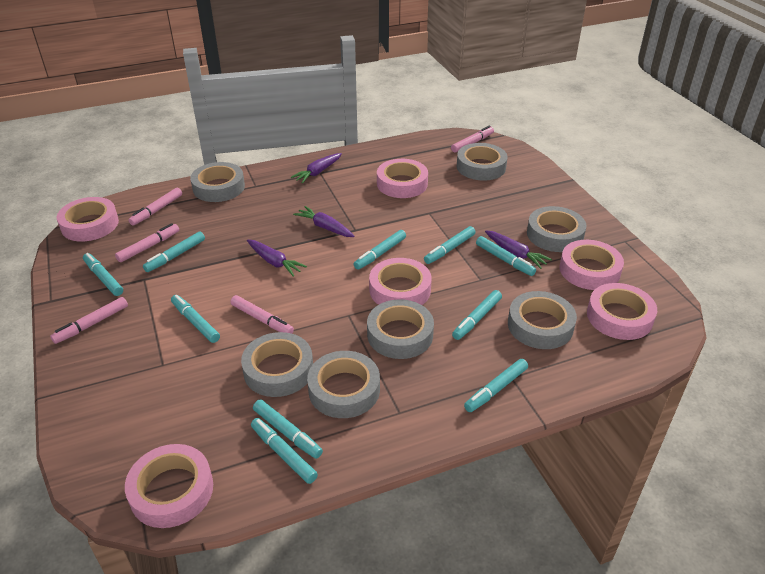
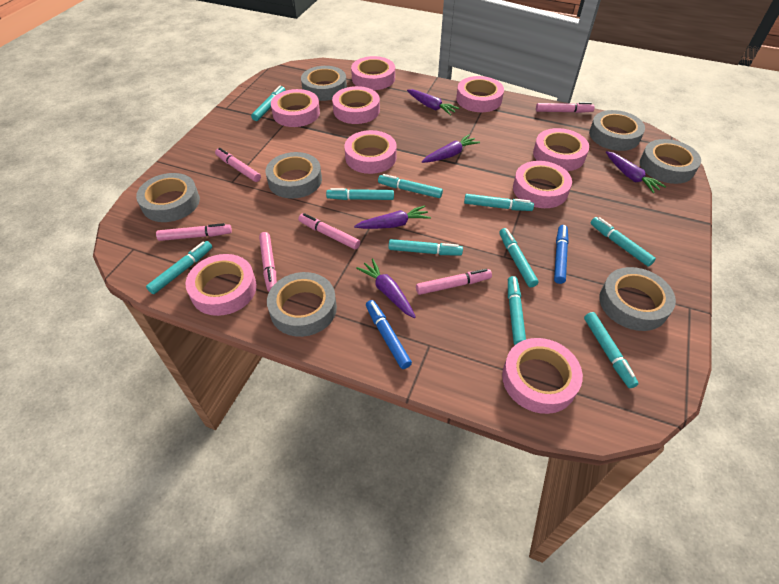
blue marker: none = 0 -> [366,300,412,369] [554,225,569,284] = 2
pink marker: [50,297,128,344] [115,223,179,262] [129,188,182,226] [230,295,294,334] [451,126,494,152] = 5 -> [156,223,232,241] [215,148,261,182] [259,232,277,292] [298,213,360,249] [416,269,492,295] [536,102,595,113] = 6
pink tape: [57,197,119,241] [125,444,213,528] [369,258,432,305] [377,159,428,198] [559,240,624,290] [587,283,657,340] = 6 -> [186,254,257,316] [271,89,320,127] [332,86,380,124] [344,130,397,174] [351,56,395,90] [456,76,504,112] [502,338,583,414] [513,161,572,208] [533,128,589,171] = 9
purple carrot: [247,239,307,277] [291,153,342,184] [293,206,355,237] [485,230,552,269] = 4 -> [354,205,431,229] [356,259,416,318] [407,89,460,116] [422,134,480,163] [606,151,666,193] = 5

